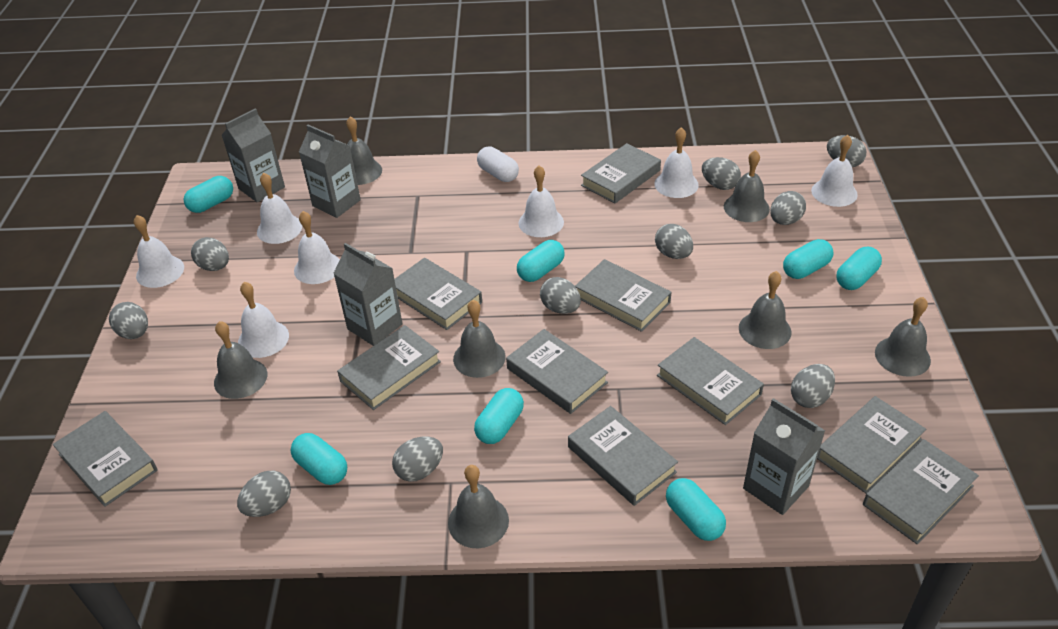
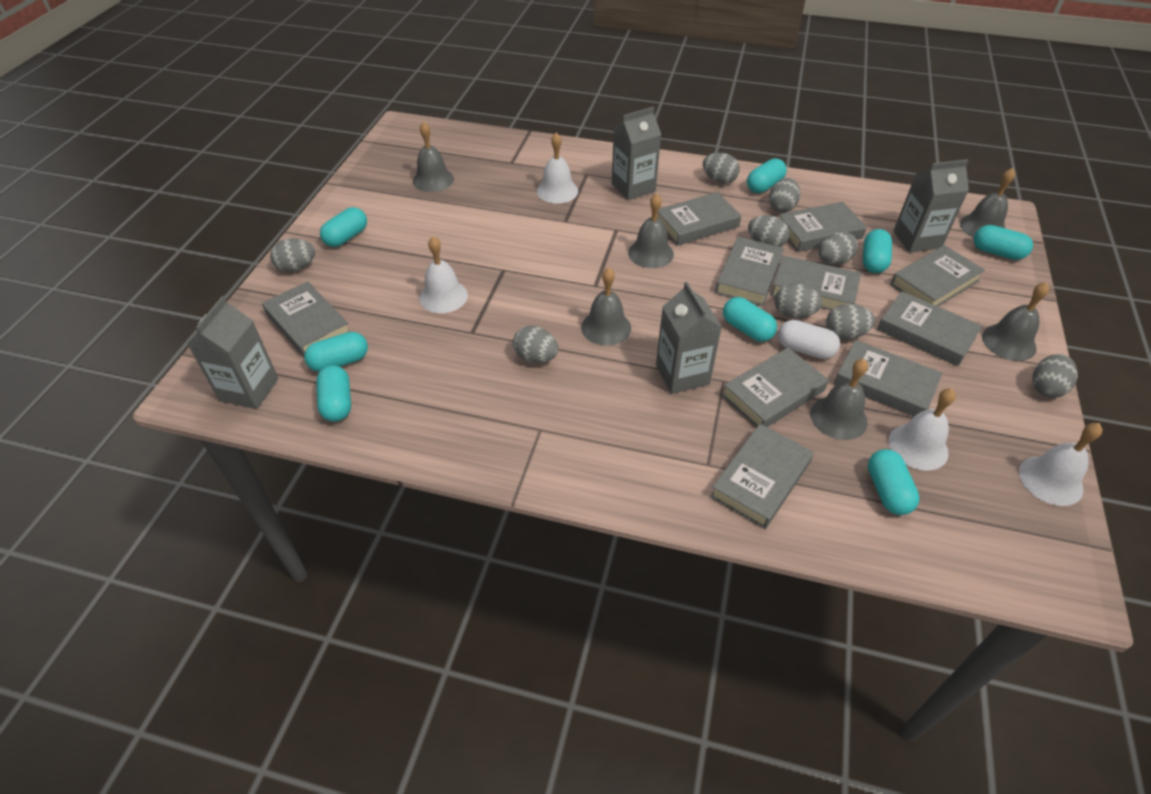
grey bell: [214,321,267,399] [346,116,382,185] [448,465,509,548] [453,300,506,378] [724,150,770,222] [739,271,791,349] [875,297,931,377] = 7 -> [413,122,454,192] [581,267,631,346] [628,194,674,268] [811,359,868,440] [960,168,1015,238] [982,282,1049,361] = 6
grey egg: [109,302,148,339] [191,237,229,271] [237,471,291,517] [392,436,443,482] [540,277,581,314] [655,224,693,259] [702,157,741,190] [770,191,806,225] [791,364,835,408] [827,135,866,167] = 10 -> [270,238,315,272] [513,326,558,363] [703,153,740,184] [748,215,789,247] [769,178,800,213] [775,284,822,318] [819,231,858,265] [826,304,875,340] [1032,354,1078,398] = 9
turquoise capsule: [184,176,233,213] [291,433,347,485] [474,388,524,444] [517,240,565,282] [666,478,726,541] [783,239,833,279] [836,247,882,290] = 7 -> [304,332,368,372] [316,365,351,422] [320,207,367,247] [723,297,777,342] [747,158,787,193] [863,229,892,273] [868,449,920,515] [974,225,1033,260] = 8
white bell: [134,215,184,288] [238,282,289,358] [257,173,302,244] [294,211,340,284] [518,166,564,237] [654,127,699,198] [811,135,858,207] = 7 -> [419,237,468,313] [537,132,578,204] [889,388,956,470] [1019,423,1102,506] = 4

